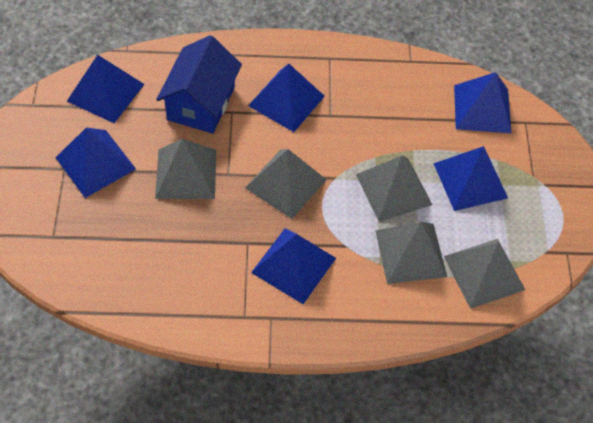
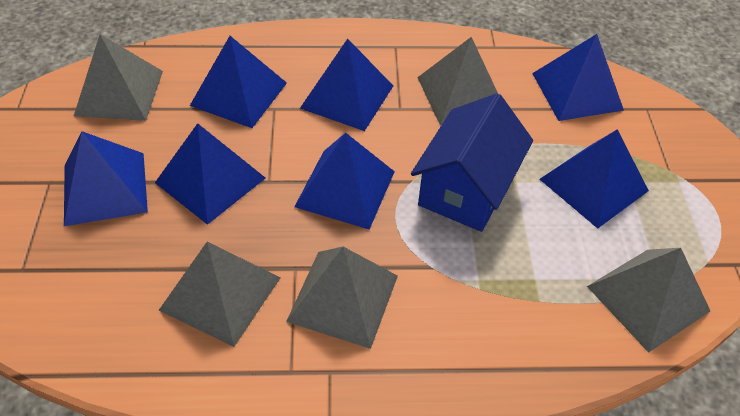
blue pyramid: [55,128,136,198] [67,55,145,123] [248,64,325,132] [251,228,336,304] [433,146,508,211] [454,72,511,133] = 6 -> [64,131,148,226] [155,123,265,225] [190,36,287,128] [294,132,395,229] [300,39,393,131] [532,34,624,121] [540,129,649,229] = 7

